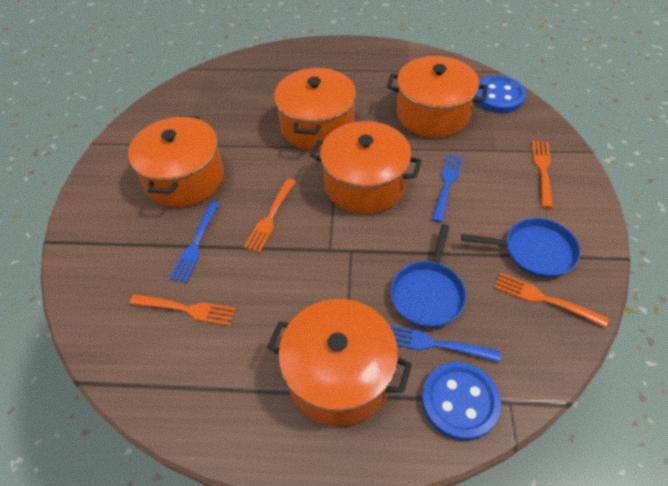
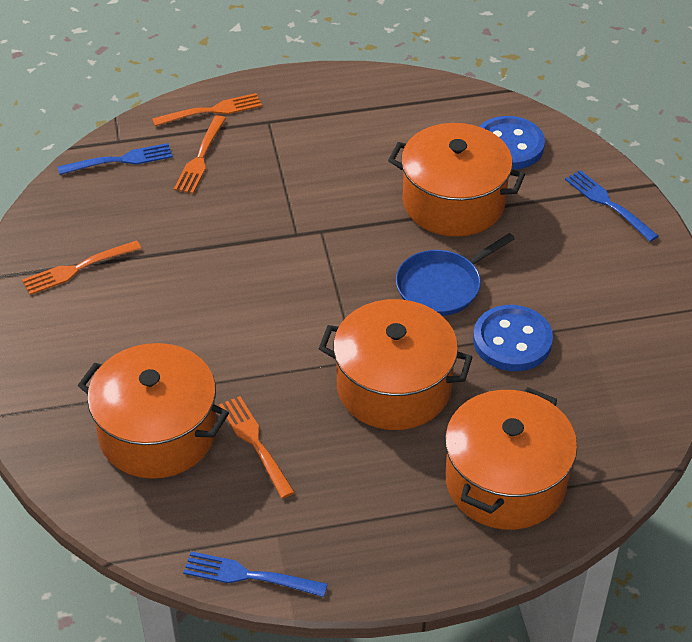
blue pan: [390,224,466,328] [461,218,581,278] = 2 -> [396,233,515,316] = 1
orange pot: [128,116,224,207] [267,299,412,426] [274,68,356,151] [310,121,422,214] [387,56,488,138] = 5 -> [78,343,229,479] [319,299,473,430] [388,123,525,237] [445,387,577,530] = 4

